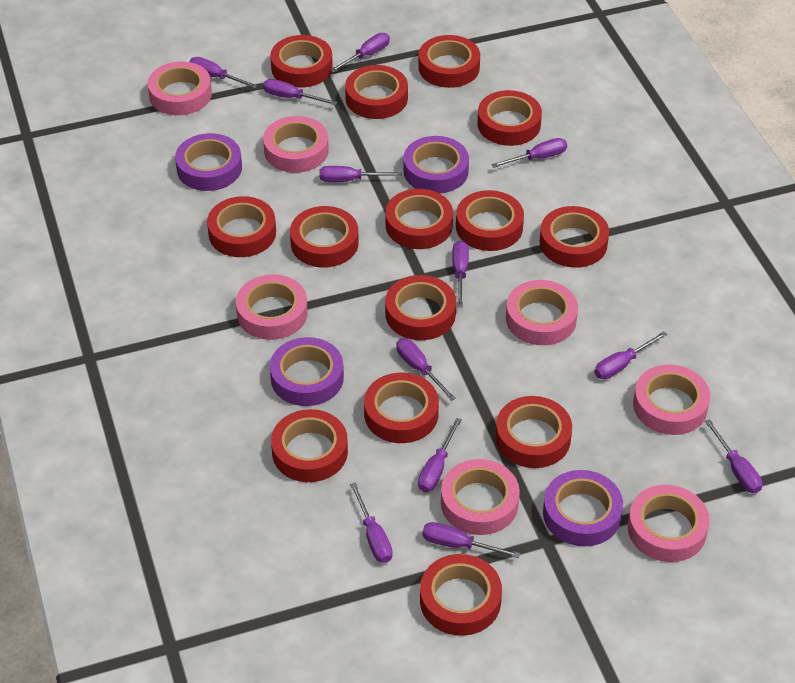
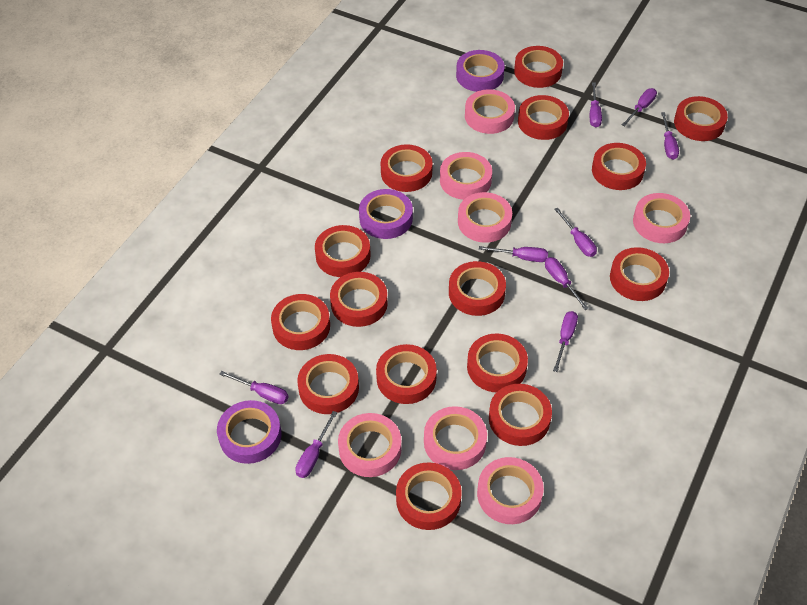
purple screwdriver: [190,57,257,88] [263,79,338,105] [319,166,402,182] [330,33,390,73] [350,483,393,563] [396,338,456,401] [418,418,462,492] [422,522,520,558] [452,241,469,307] [491,138,567,168] [594,331,667,379] [705,419,762,493] = 12 -> [219,371,289,404] [295,411,337,478] [479,246,548,262] [545,257,589,310] [553,311,578,372] [554,208,597,257] [590,82,602,128] [622,88,657,126] [661,112,679,160] = 9
purple tape: [175,133,242,191] [270,337,344,406] [403,136,469,193] [543,470,623,546] = 4 -> [217,400,282,464] [359,189,413,239] [456,50,505,92] = 3
red tape: [207,196,276,257] [270,35,333,88] [271,409,348,482] [290,206,359,268] [345,65,408,119] [364,373,439,443] [385,189,453,249] [385,275,456,340] [418,35,480,88] [420,554,502,636] [456,190,524,251] [477,90,542,146] [495,396,572,468] [540,206,609,268] = 14 -> [271,294,330,350] [297,354,359,414] [315,225,371,277] [330,272,388,327] [376,344,437,404] [381,144,433,192] [396,462,462,530] [449,261,506,316] [467,334,528,392] [489,384,552,446] [514,46,563,88] [518,95,569,140] [592,143,646,190] [610,247,669,301] [674,96,728,141] = 15

